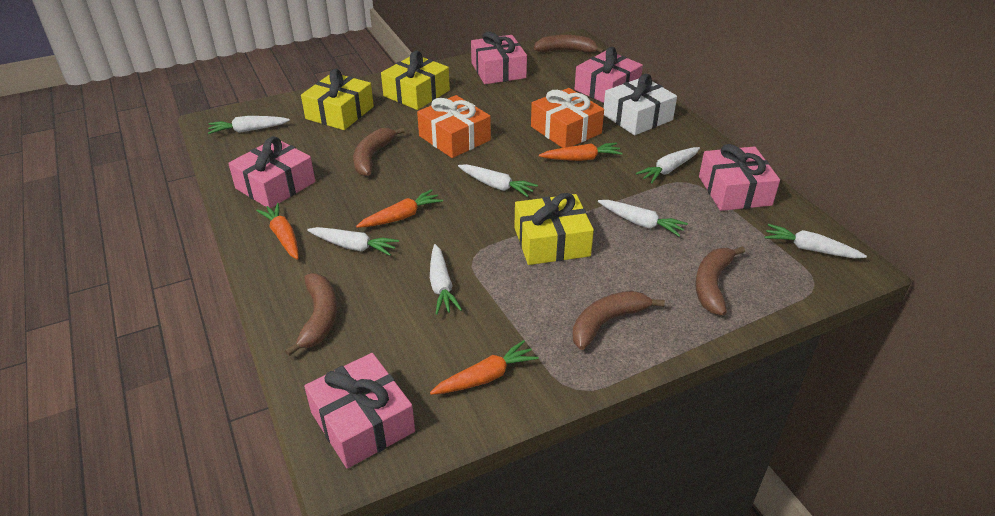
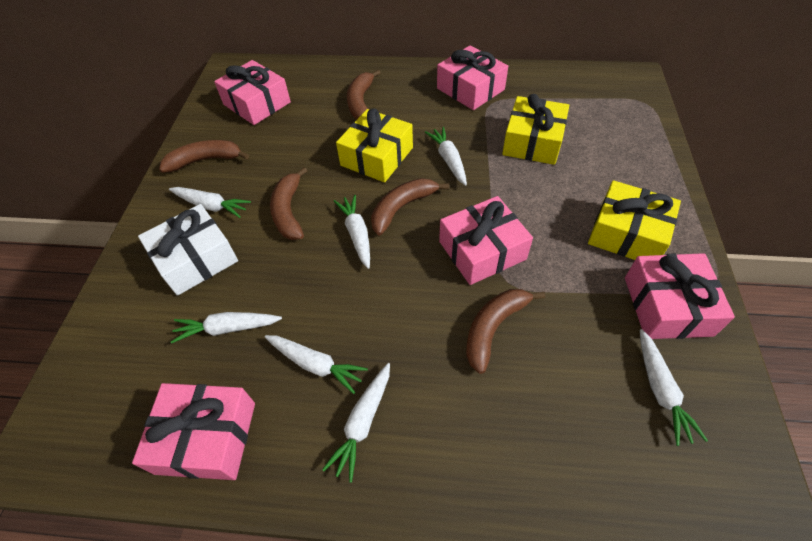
orange carrot: [256,203,299,260] [356,189,443,228] [430,340,539,395] [539,142,623,161] = 4 -> none = 0
orange gift: [417,95,491,158] [531,88,604,148] = 2 -> none = 0

